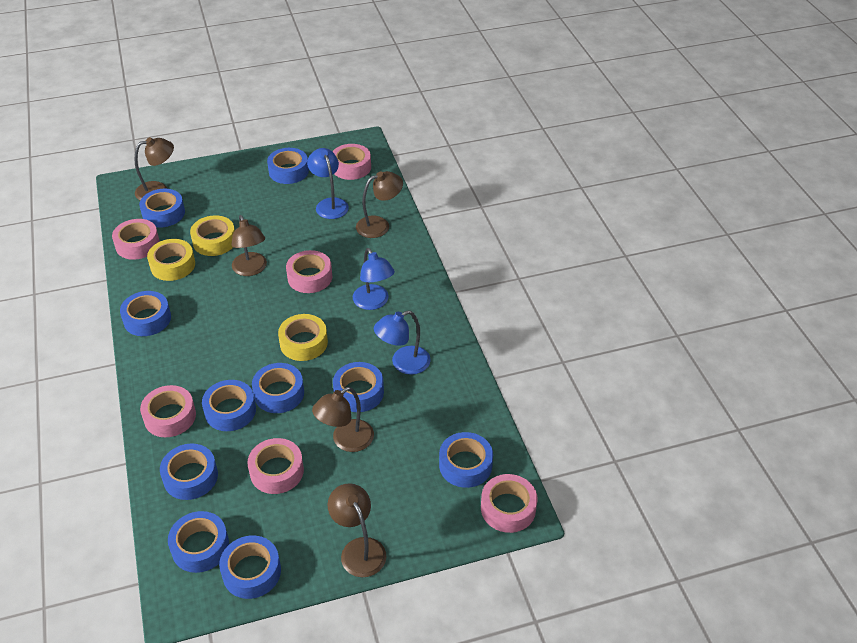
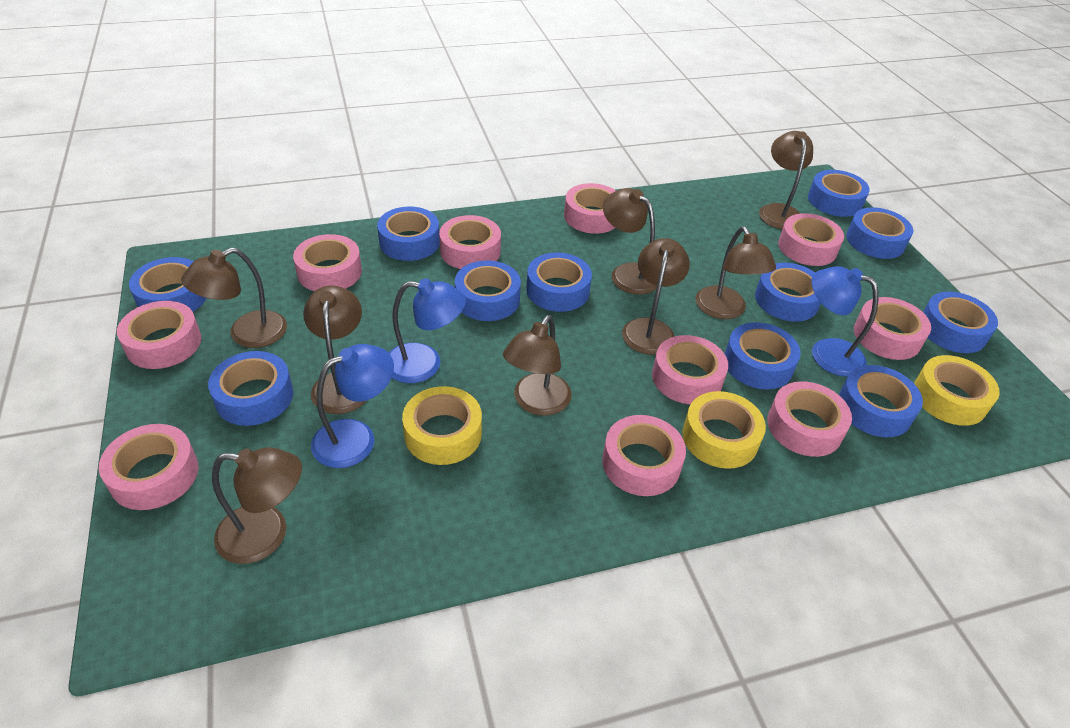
blue tape: [120,291,171,336] [139,189,185,227] [160,444,218,500] [168,511,229,573] [202,380,256,431] [219,535,281,599] [252,363,304,413] [267,148,309,184] [333,362,384,412] [439,432,493,488] = 10 -> [129,257,207,312] [208,351,293,426] [377,207,440,261] [455,260,521,321] [526,253,592,312] [725,322,801,390] [755,263,821,322] [808,170,870,217] [839,365,923,437] [846,207,913,259] [923,292,998,353] = 11
brown lamp: [134,137,174,200] [231,215,267,276] [312,387,374,452] [328,483,386,577] [356,171,403,238] = 5 -> [181,248,287,348] [212,447,302,564] [303,285,367,414] [503,315,572,416] [603,188,657,295] [622,238,690,355] [696,226,776,319] [759,131,813,229] = 8
pink tape: [112,219,160,260] [140,385,196,437] [247,438,304,494] [286,250,332,293] [332,144,371,180] [481,474,538,533] = 6 -> [99,424,198,510] [117,301,201,369] [293,234,362,291] [439,215,501,269] [564,183,616,234] [602,415,686,496] [652,335,728,404] [767,381,852,457] [778,213,844,266] [854,297,931,360] = 10

